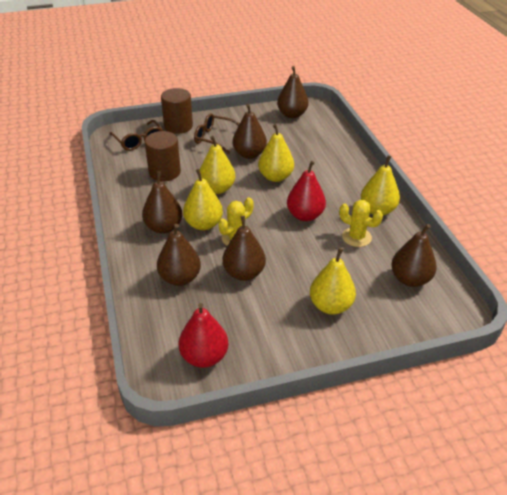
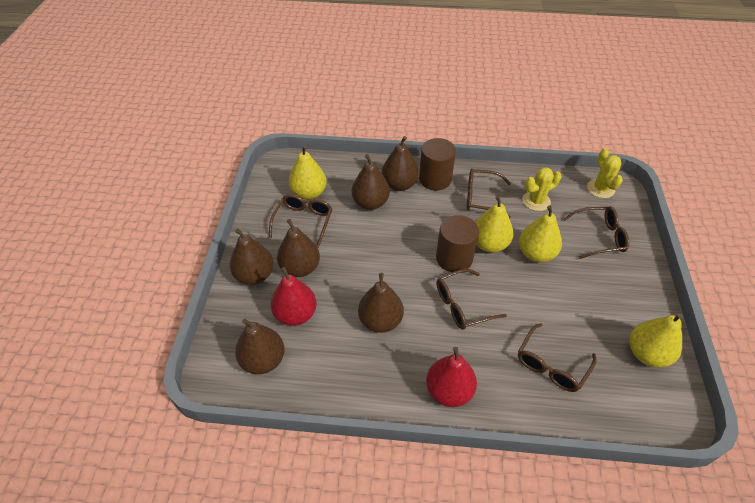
brown glasses: [110,120,164,151] [194,113,239,154] = 2 -> [269,194,333,248] [437,269,507,330] [467,169,511,219] [518,323,597,392] [563,206,629,259] = 5
yellow pear: [183,169,223,230] [200,136,235,194] [258,124,294,182] [310,248,356,314] [361,155,400,215] = 5 -> [289,145,327,200] [475,195,513,253] [519,205,562,262] [630,313,683,368] = 4

